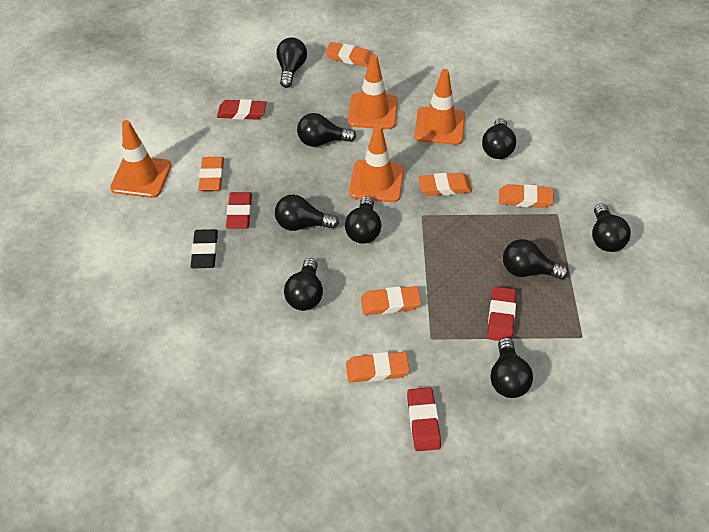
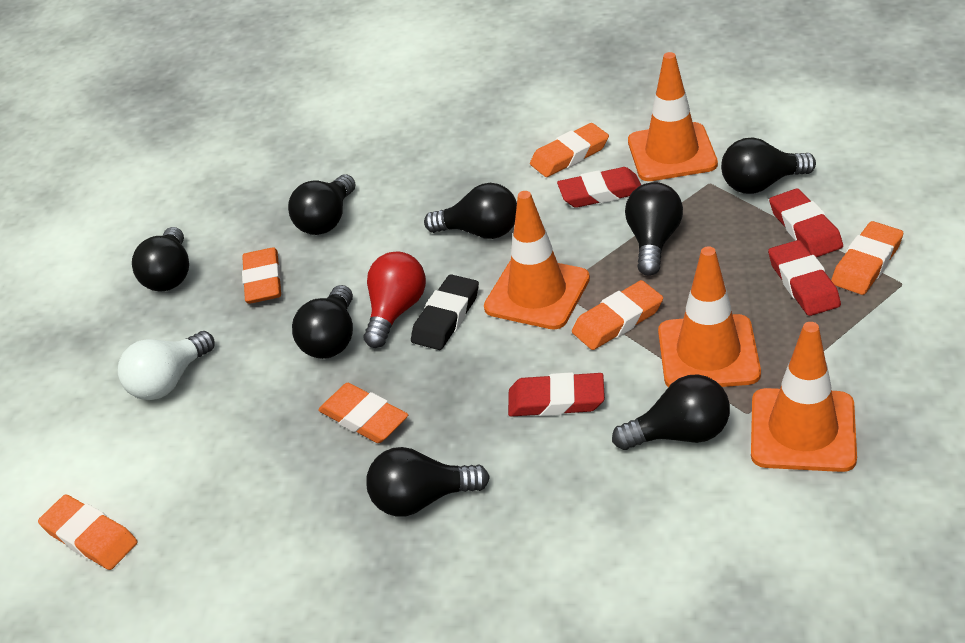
black light bulb: [275,194,339,231] [276,37,307,88] [284,258,323,311] [297,113,356,147] [345,196,381,244] [482,118,516,159] [490,337,533,398] [503,239,568,279] [592,204,631,252] = 9 -> [132,227,189,291] [288,174,356,235] [292,285,353,359] [366,447,490,517] [424,183,517,239] [612,374,730,450] [625,182,683,276] [721,138,816,194] = 8
red light bulb: none = 0 -> [364,251,426,348] = 1
white light bulb: none = 0 -> [118,331,215,400] = 1

